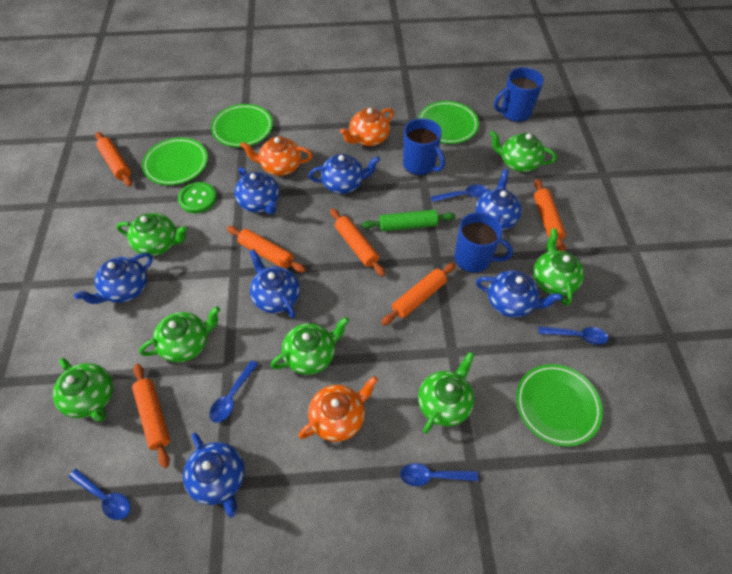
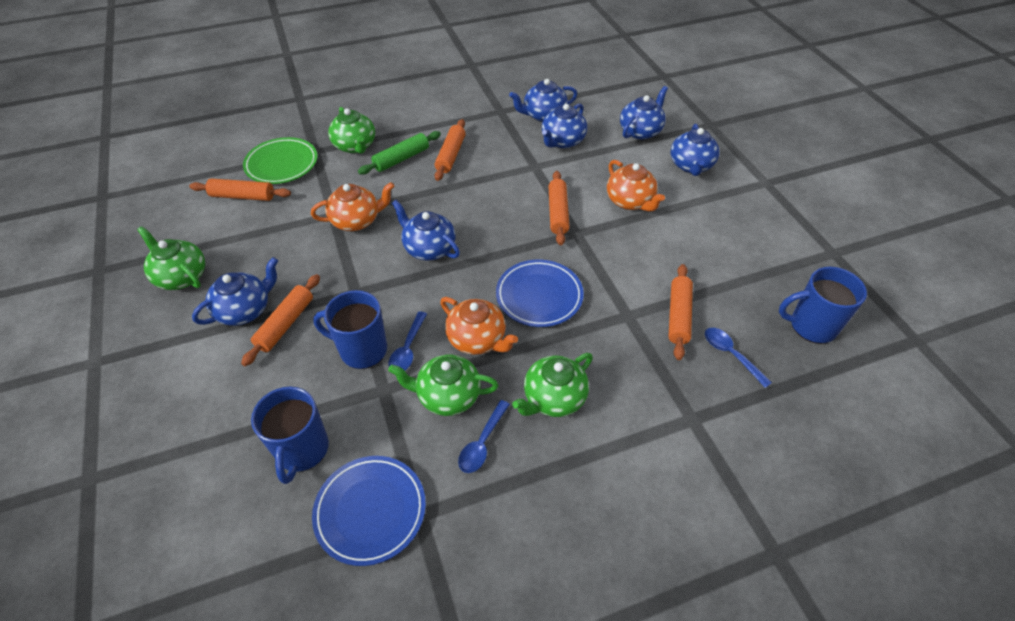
blue plate: none = 0 -> [312,456,426,566] [496,260,584,327] = 2
blue spoon: [69,469,131,520] [209,360,258,423] [400,463,478,486] [431,184,488,202] [538,326,608,345] = 5 -> [389,311,427,370] [458,400,510,473] [705,328,772,388] = 3
blue teapot: [74,253,153,304] [183,433,245,518] [234,167,279,214] [249,249,300,318] [309,154,380,194] [476,169,522,230] [476,270,563,318] = 7 -> [192,257,278,326] [392,200,460,261] [509,79,578,122] [542,104,587,148] [620,86,668,140] [670,124,720,176] = 6
green button: [178,182,217,213] = 1 -> none = 0
green plate: [142,138,208,185] [211,104,273,147] [418,101,479,144] [516,364,603,447] = 4 -> [243,137,317,184] = 1
green teapot: [53,358,113,422] [116,213,187,256] [139,306,220,363] [271,317,349,375] [418,352,474,434] [490,131,557,172] [533,229,584,306] = 7 -> [137,226,205,290] [328,107,375,154] [388,354,498,416] [512,353,593,417] = 4
orange rolling pin: [95,132,132,187] [132,364,170,468] [227,226,306,273] [330,208,385,276] [381,263,456,325] [534,179,566,251] = 6 -> [189,178,291,201] [241,274,320,366] [434,119,466,181] [548,171,570,245] [668,264,693,360] = 5

